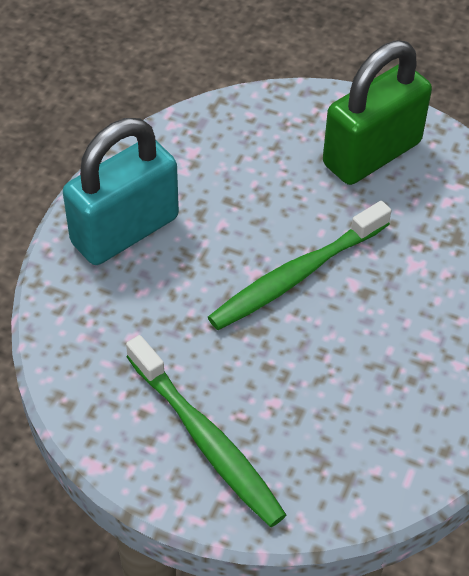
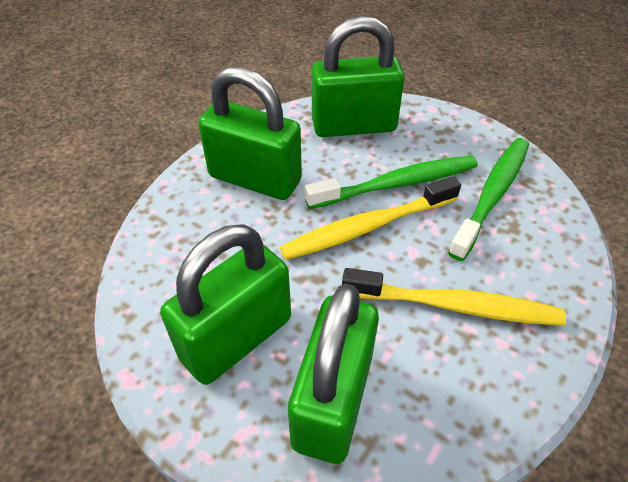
green padlock: [323,40,432,185] = 1 -> [160,224,291,385] [198,66,302,200] [288,283,379,464] [312,16,405,137] = 4
turquoise padlock: [63,118,179,265] = 1 -> none = 0
yellow toothbrush: none = 0 -> [280,176,461,260] [342,268,566,326] = 2

